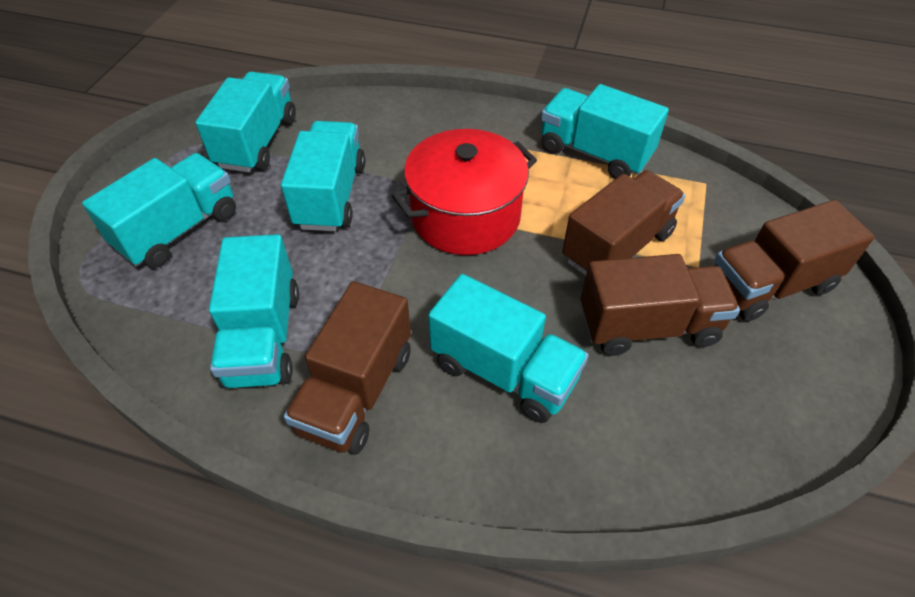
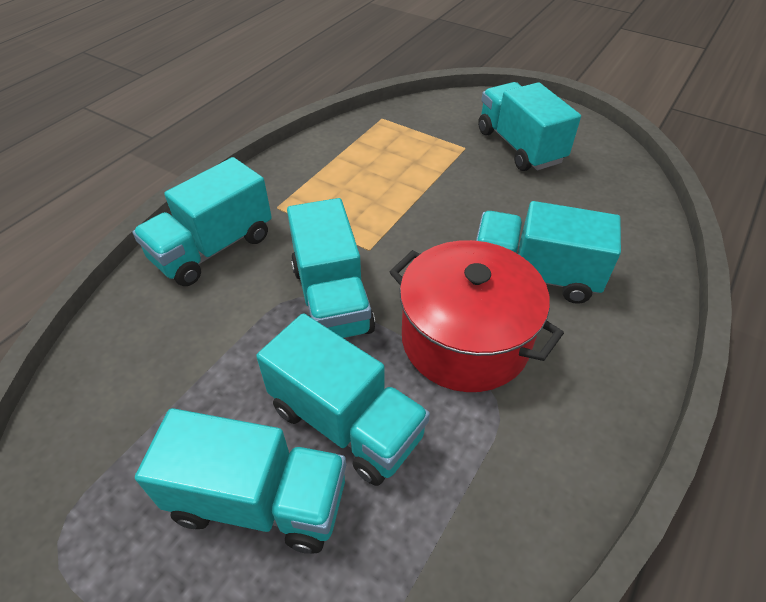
brown truck: [284,281,411,455] [562,170,686,276] [580,254,740,356] [714,200,875,322] = 4 -> none = 0

